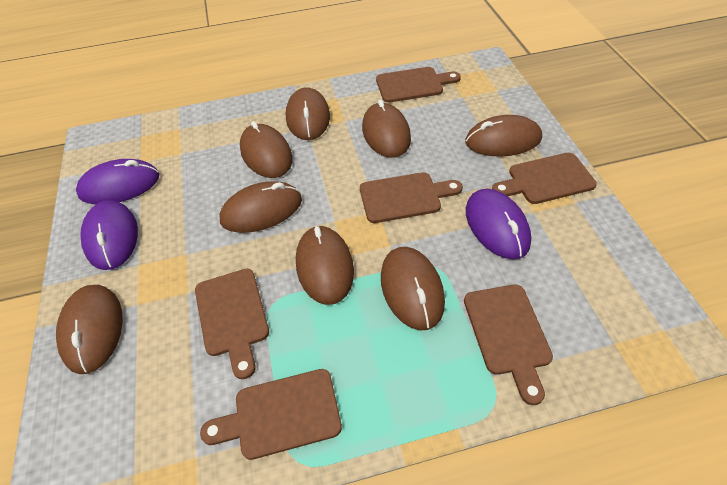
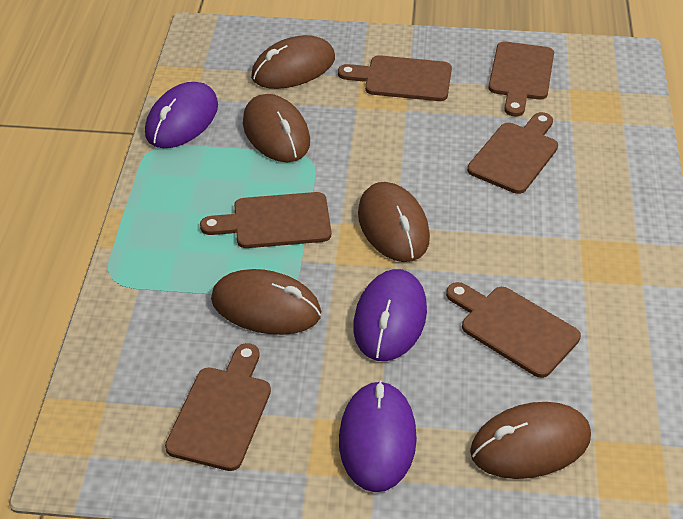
brown mouse: [56,285,123,374] [219,181,302,233] [240,121,293,178] [286,87,330,140] [296,225,354,305] [362,100,411,158] [381,247,445,330] [465,115,542,157] = 8 -> [211,269,321,335] [243,94,310,162] [251,35,335,89] [358,182,430,262] [470,402,591,479] = 5

